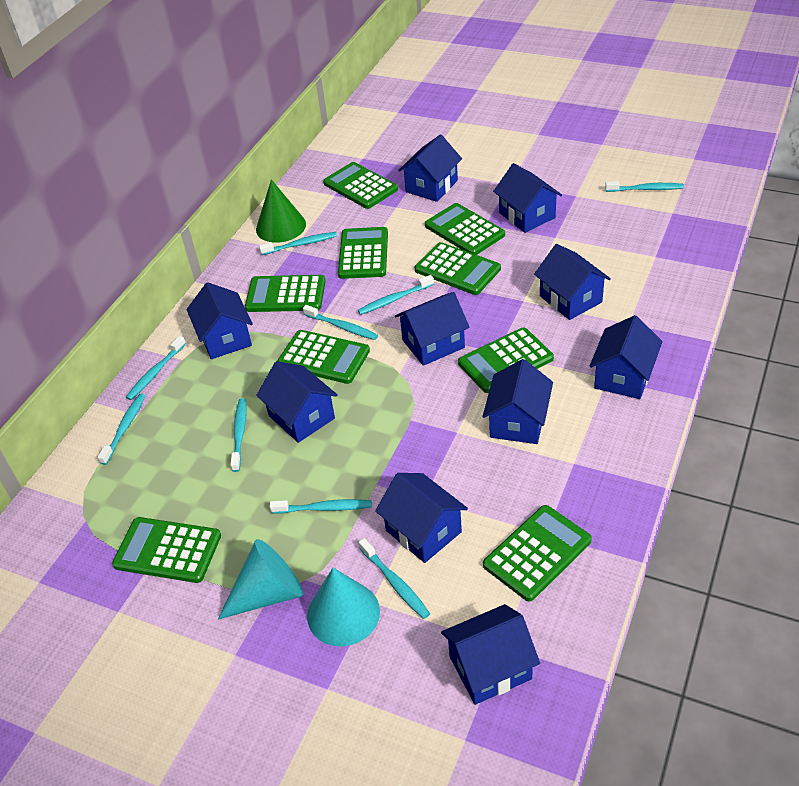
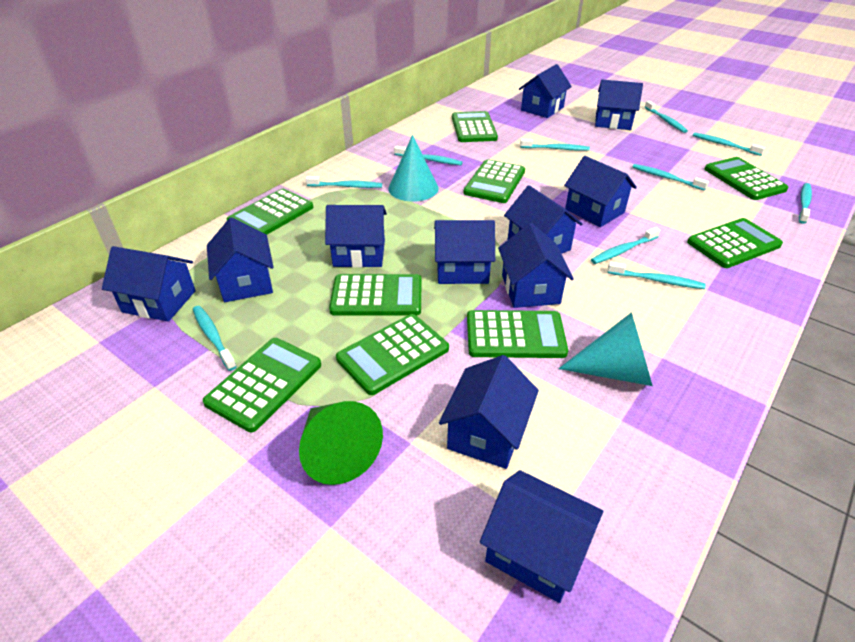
blue house: [186,282,253,359] [256,361,338,443] [375,473,468,563] [395,292,469,366] [398,134,462,202] [441,604,540,705] [483,359,553,444] [493,163,562,233] [534,244,611,320] [589,315,662,399] = 10 -> [102,246,196,322] [207,217,274,302] [325,205,387,268] [434,220,495,284] [439,355,539,469] [480,470,603,603] [498,223,574,308] [504,185,582,254] [519,64,572,118] [564,156,637,227] [595,80,643,130] = 11
turquoise toothbrush: [98,394,146,465] [126,336,186,400] [230,398,247,472] [259,232,337,255] [270,499,372,514] [303,305,378,340] [358,275,434,315] [359,538,430,619] [605,181,684,192] = 9 -> [193,306,237,371] [306,176,382,188] [394,146,462,165] [520,138,590,151] [591,227,660,264] [607,261,706,289] [632,164,709,191] [645,101,688,133] [693,132,765,156] [799,183,812,224] = 10

